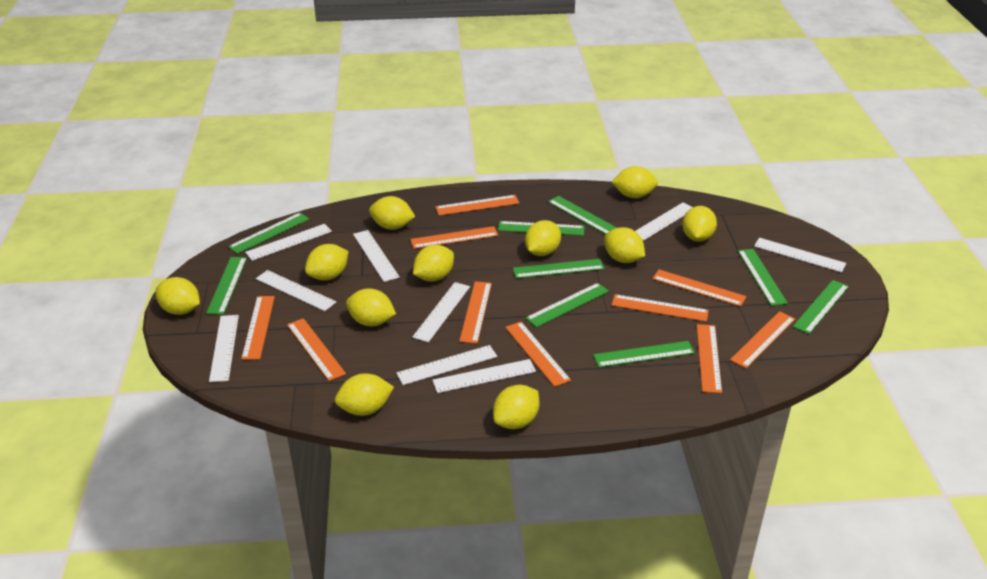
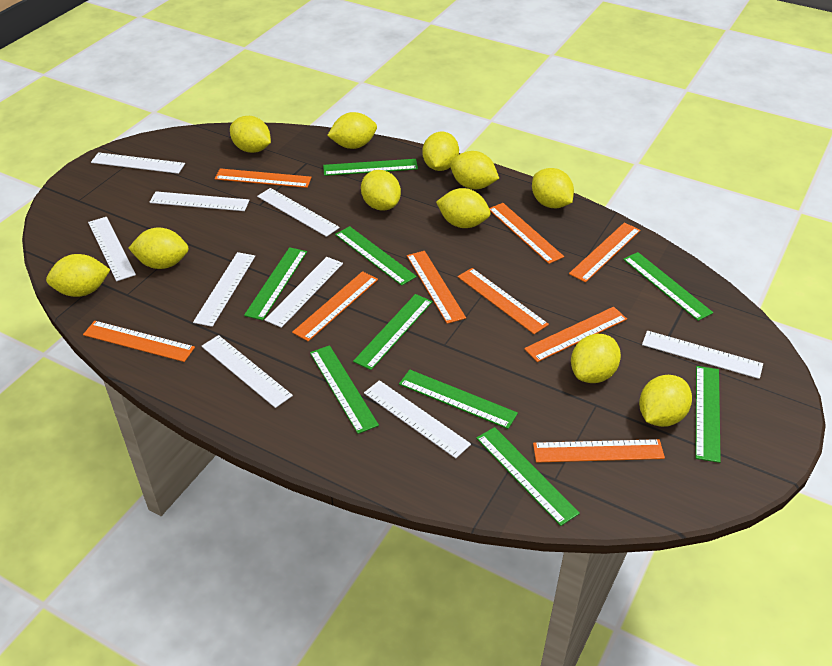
orange ruler: [241,296,275,360] [287,318,346,381] [410,226,498,249] [435,195,519,215] [459,281,492,344] [505,322,571,387] [612,294,709,322] [652,270,747,306] [697,324,722,393] [730,311,795,368] = 10 -> [83,321,195,362] [215,168,312,188] [292,271,378,341] [407,251,466,324] [458,268,549,334] [489,203,564,264] [524,307,627,362] [533,439,665,463] [569,223,640,283] = 9

